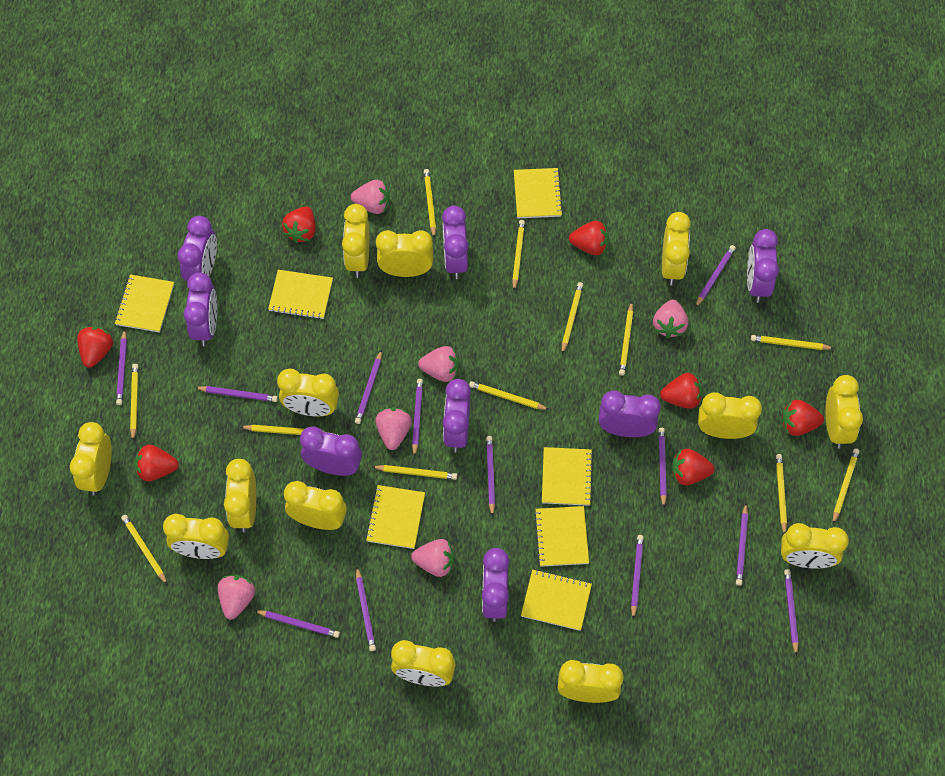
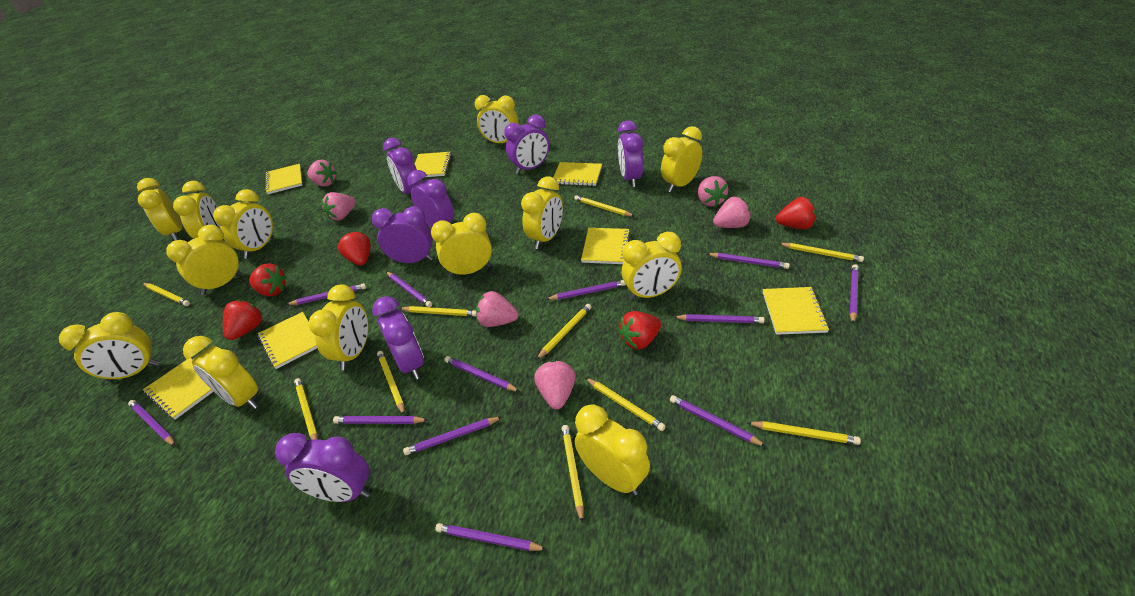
purple clock: [178,216,217,281] [184,272,217,346] [300,426,362,476] [442,206,468,279] [443,379,471,453] [482,548,510,622] [599,390,661,437] [747,229,779,303] = 8 -> [275,433,370,502] [372,206,433,263] [372,296,424,380] [383,138,420,194] [407,170,454,227] [504,114,549,174] [618,120,643,187] = 7
red strawberry: [77,326,113,368] [135,445,179,481] [282,206,316,243] [569,221,609,255] [660,373,703,409] [672,449,715,485] [782,400,824,436] = 7 -> [223,300,263,340] [249,263,287,296] [338,232,371,266] [618,311,661,350] [776,197,816,229] = 5
yellow pencil: [121,515,168,585] [130,364,138,441] [241,425,325,435] [372,465,457,480] [424,169,436,238] [469,381,549,410] [512,220,525,291] [562,282,583,354] [619,302,633,376] [751,335,835,350] [776,454,787,534] [833,448,860,524] = 12 -> [143,283,190,306] [294,378,318,440] [377,351,405,415] [399,306,476,316] [536,304,591,360] [562,425,584,523] [574,195,634,216] [586,378,666,431] [747,421,861,445] [778,243,864,262] = 10

